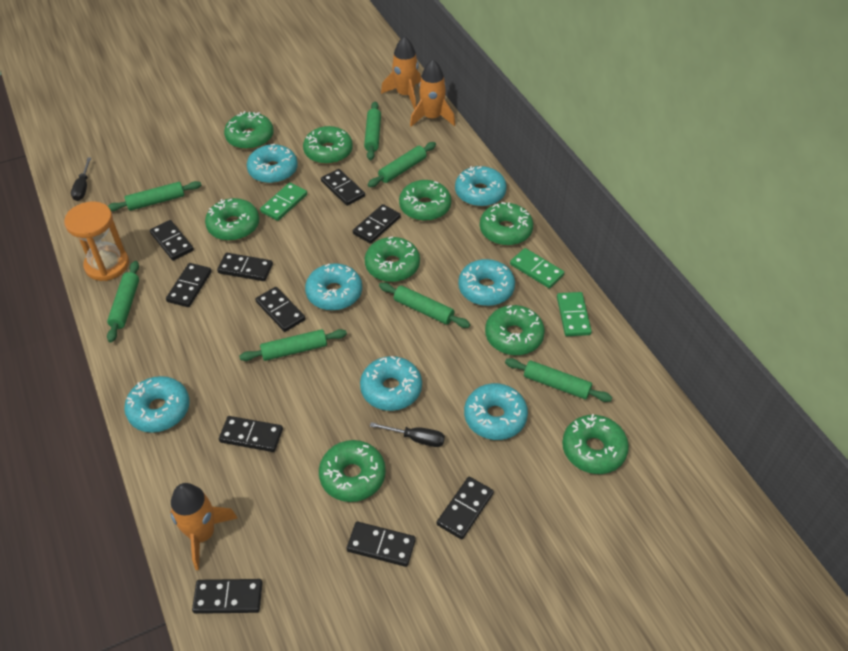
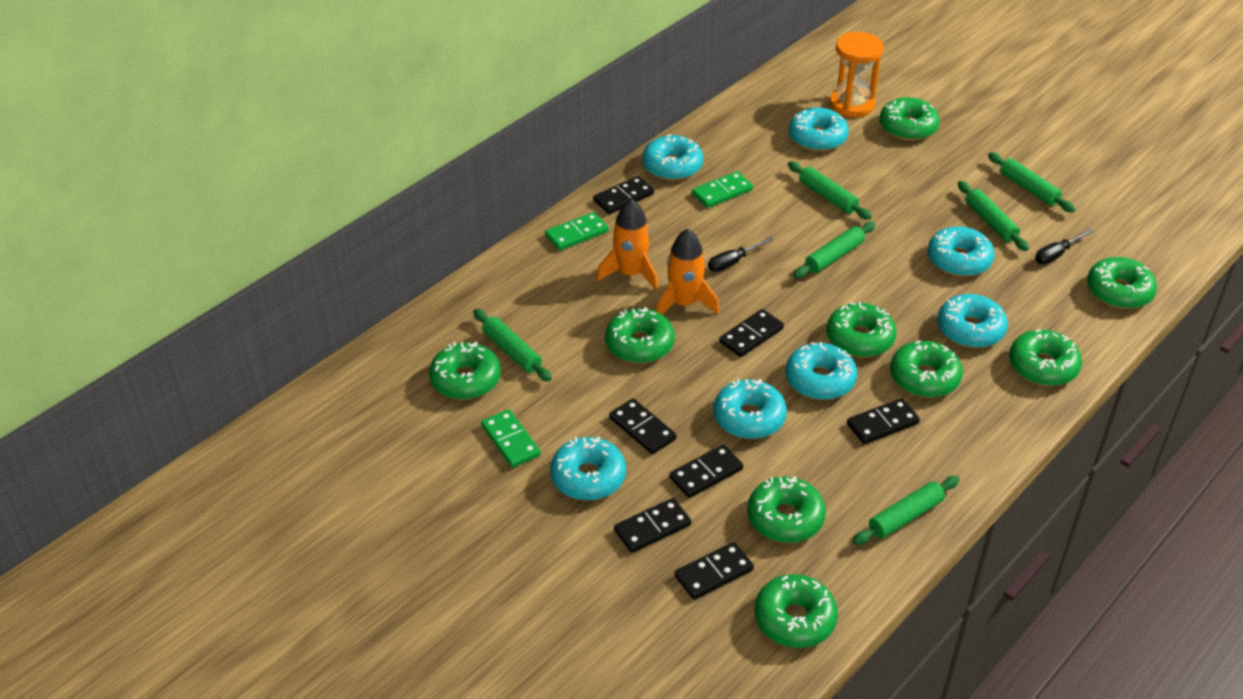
black domino: [150,220,194,261] [166,263,212,307] [192,579,263,614] [217,253,273,281] [219,416,283,452] [255,287,306,332] [321,169,365,206] [346,522,416,567] [353,204,401,244] [437,477,494,540] = 10 -> [593,176,654,214] [609,398,677,454] [614,498,691,553] [669,445,743,498] [675,542,754,600] [719,309,784,357] [847,398,920,444] = 7
green rolling pin: [107,261,139,343] [108,181,202,211] [239,329,347,361] [364,101,381,160] [367,142,436,187] [379,282,470,328] [505,358,612,402] = 7 -> [473,309,552,382] [788,161,872,220] [794,222,876,278] [853,476,960,545] [958,181,1029,251] [988,152,1075,212] = 6
orange rocket: [170,483,238,570] [381,36,421,109] [410,59,455,127] = 3 -> [597,199,658,291] [656,228,719,314] = 2

